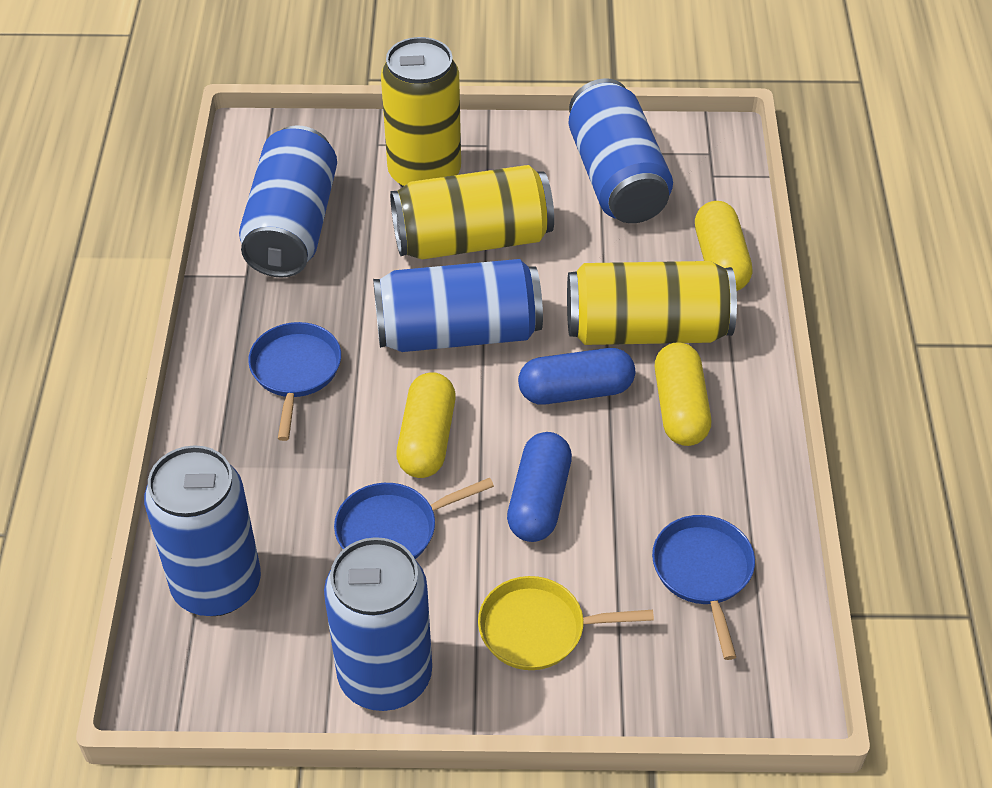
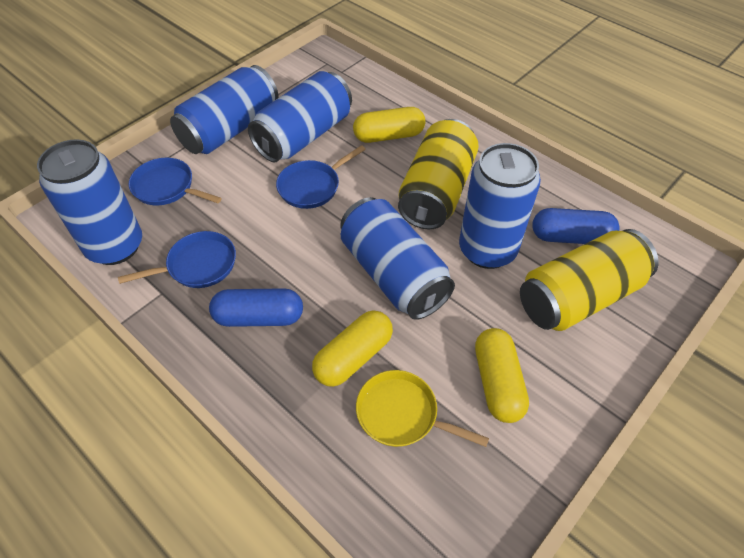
yellow can: [381,37,461,187] [390,165,554,260] [567,261,737,345] = 3 -> [398,119,479,229] [520,229,659,331] = 2

